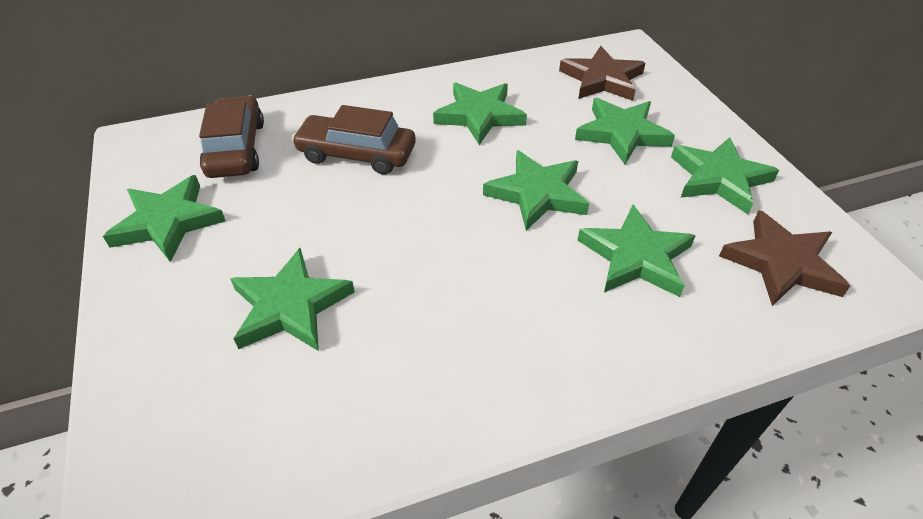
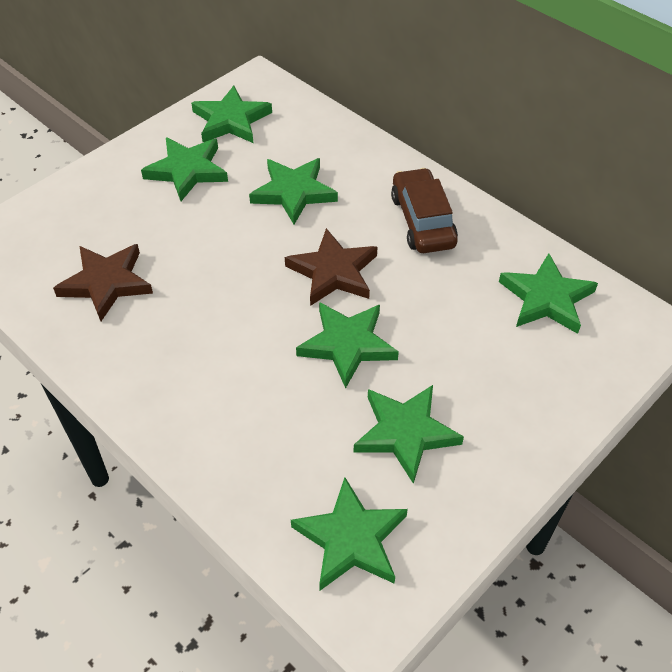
brown car: [199,96,264,178] [292,105,416,174] = 2 -> [391,168,458,253] = 1

